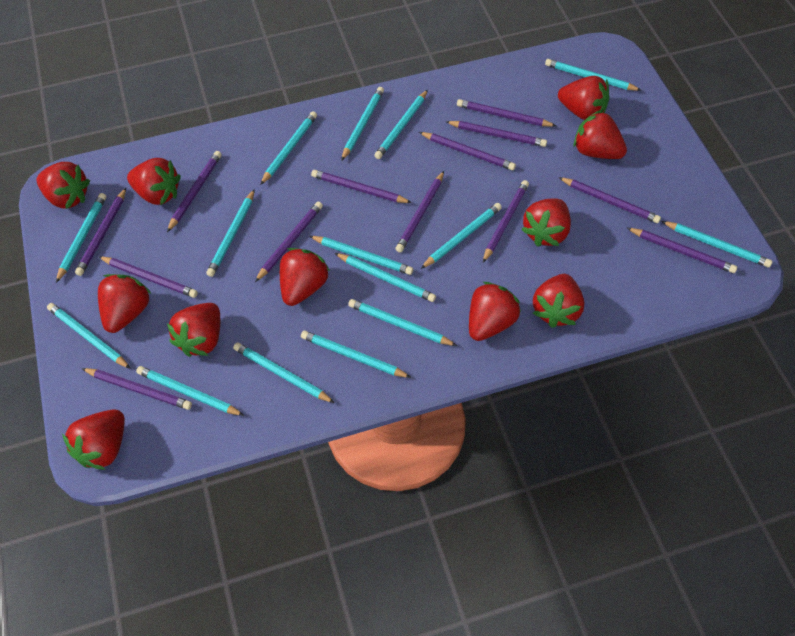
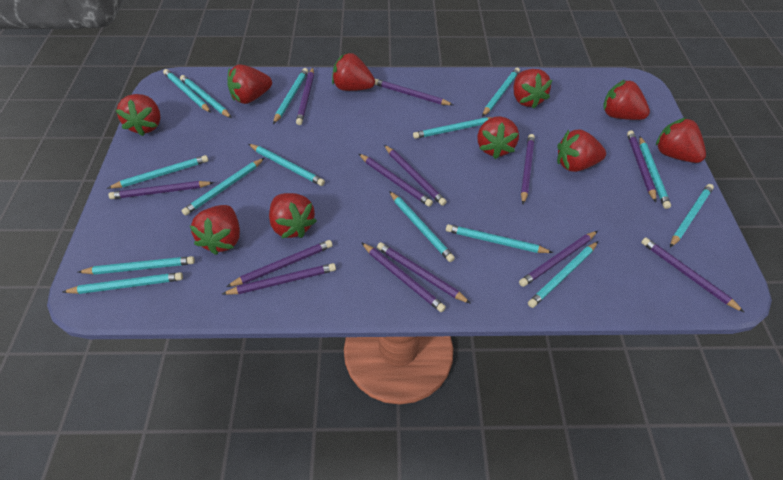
red strawberry: [36,162,90,209] [62,409,125,470] [98,274,152,333] [127,158,181,205] [167,303,220,357] [280,248,330,306] [469,282,521,341] [521,199,571,247] [533,274,584,328] [558,76,609,120] [574,110,627,159] = 11 -> [116,94,161,136] [190,205,240,255] [227,64,272,104] [269,193,317,238] [332,53,375,91] [477,116,519,159] [514,69,552,109] [557,129,606,172] [603,80,650,120] [656,118,706,163] = 10

